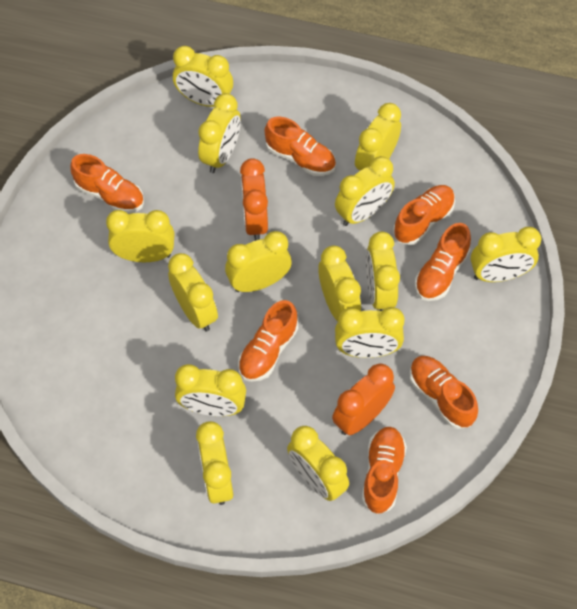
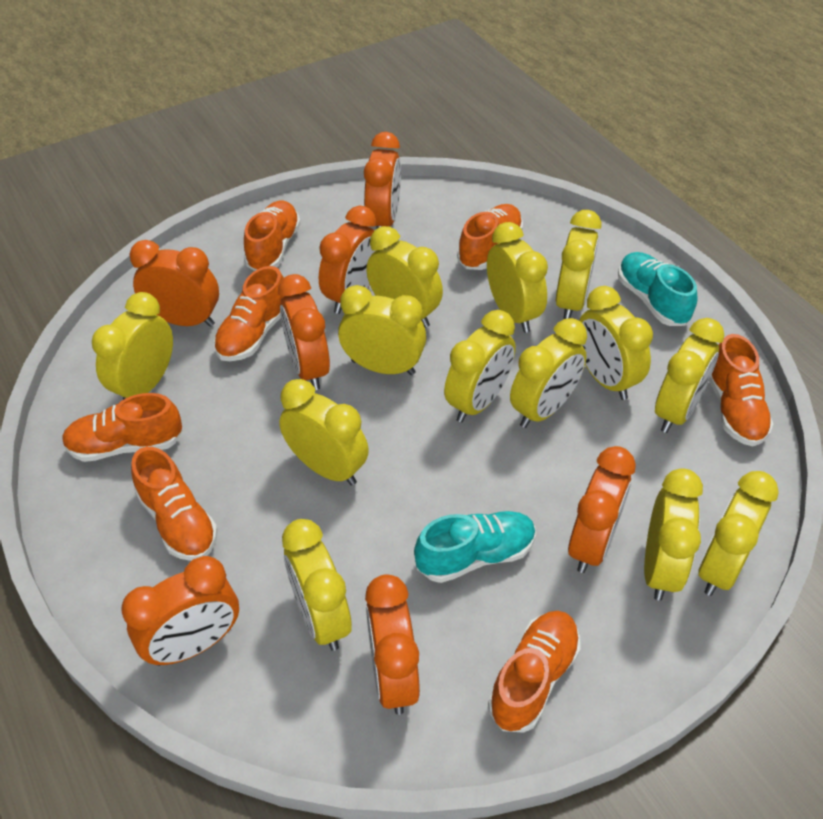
orange clock: [240,158,268,241] [332,363,395,435] = 2 -> [121,556,239,666] [130,240,219,327] [278,274,330,390] [319,206,376,314] [364,132,401,229] [365,574,420,715] [568,446,636,573] = 7
turquoise shoe: none = 0 -> [414,511,536,583] [618,252,697,326] = 2
yellow clock: [106,210,174,262] [168,253,218,331] [173,46,233,107] [175,364,246,416] [196,421,233,505] [198,93,241,173] [225,231,292,292] [287,426,349,501] [318,246,361,322] [335,156,395,226] [335,307,405,358] [355,103,401,171] [366,231,400,311] [471,227,541,282] = 14 -> [92,292,173,400] [279,379,369,486] [282,519,352,651] [338,285,426,375] [366,226,443,328] [444,310,516,423] [487,222,548,333] [510,318,587,428] [556,210,601,319] [579,286,653,400] [644,468,703,601] [655,318,724,433] [698,471,779,596] = 13

